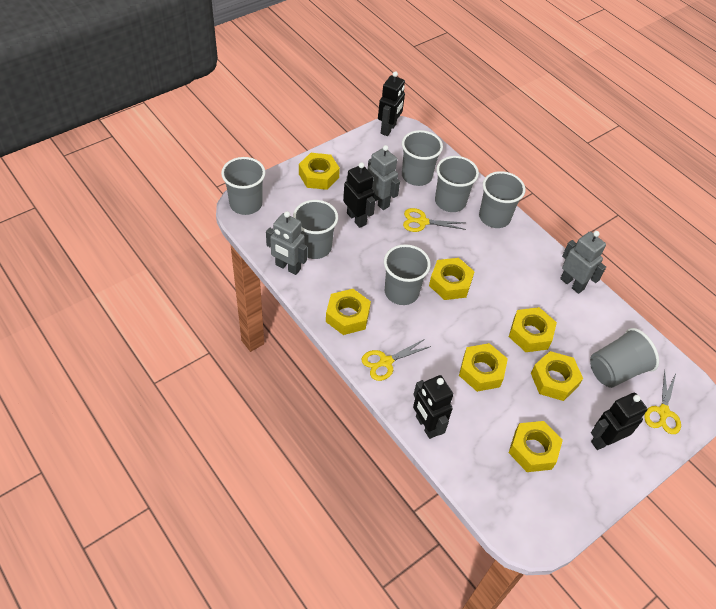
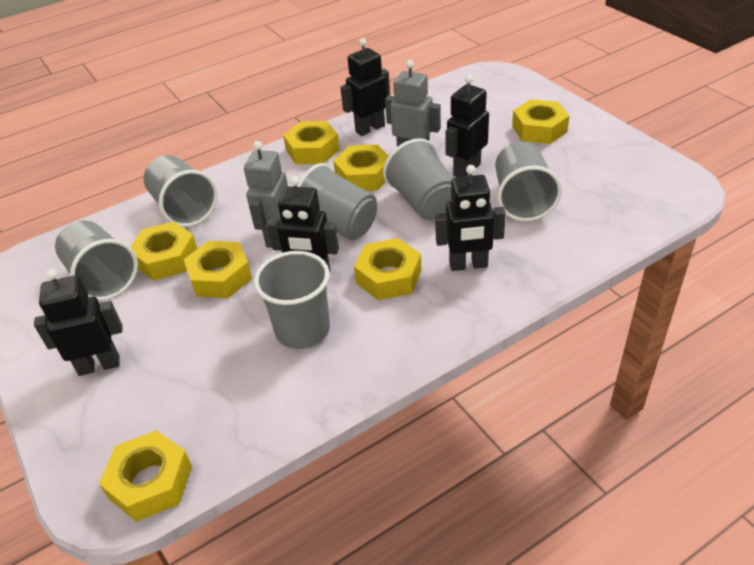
black robot: [343,162,375,228] [378,71,405,136] [413,375,453,439] [591,393,648,450] = 4 -> [34,269,123,376] [267,176,339,274] [340,38,390,136] [435,165,506,271] [445,75,489,177] = 5
grey cup: [221,157,265,215] [293,200,338,259] [384,244,431,305] [402,130,443,186] [435,156,479,212] [479,171,525,228] [590,328,659,388] = 7 -> [55,220,138,301] [144,155,218,227] [254,251,330,349] [297,163,377,240] [383,138,453,220] [495,142,562,221] = 6
grey robot: [266,211,307,275] [367,145,400,210] [560,231,606,294] = 3 -> [244,141,288,248] [385,60,441,147] = 2
yellow scissors: [362,339,431,381] [403,208,466,232] [644,370,681,434] = 3 -> none = 0

